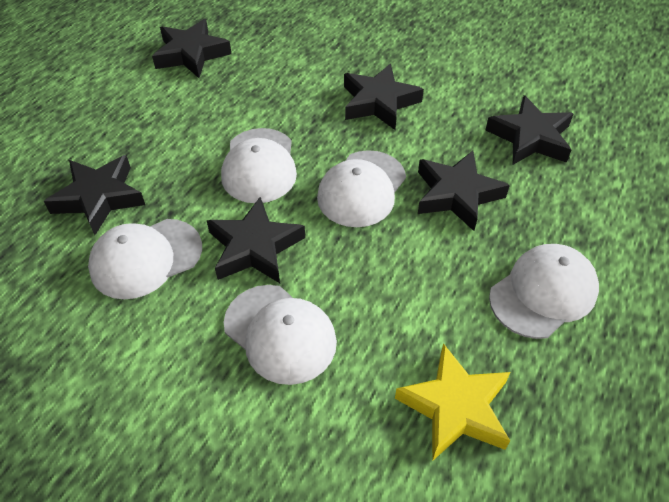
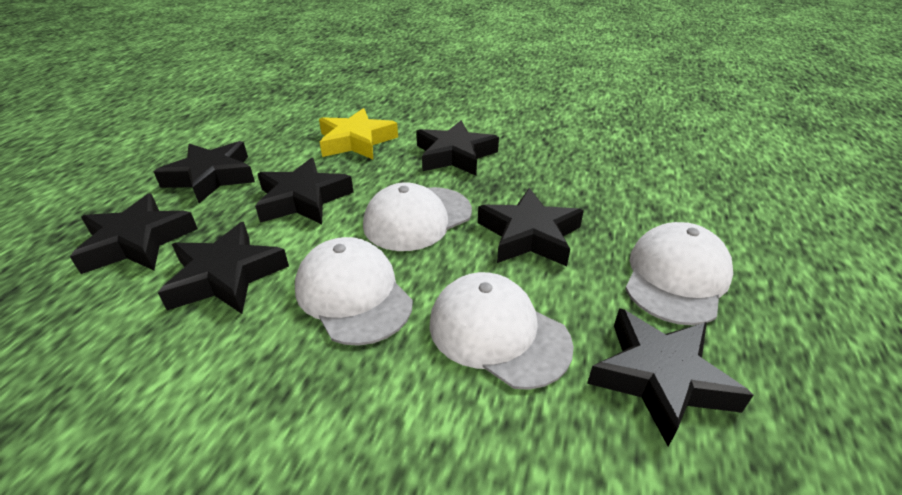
black star: [44,155,145,235] [152,19,231,78] [207,197,305,283] [344,64,424,130] [418,151,510,231] [486,95,574,165] = 6 -> [70,193,198,274] [154,141,255,203] [158,222,289,314] [255,157,353,224] [416,121,499,176] [478,188,584,266] [587,308,753,447] = 7
white cap: [88,219,202,299] [221,128,297,203] [224,285,337,385] [317,150,406,227] [489,244,599,339] = 5 -> [295,237,413,346] [363,182,472,251] [429,272,574,390] [625,222,733,325] = 4

